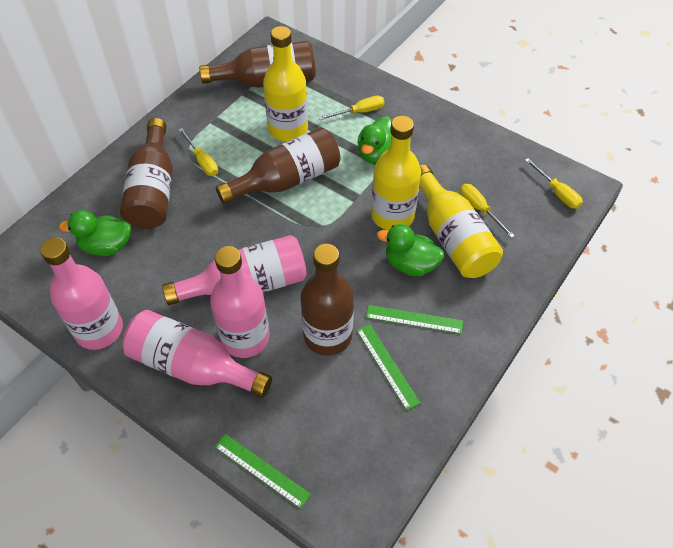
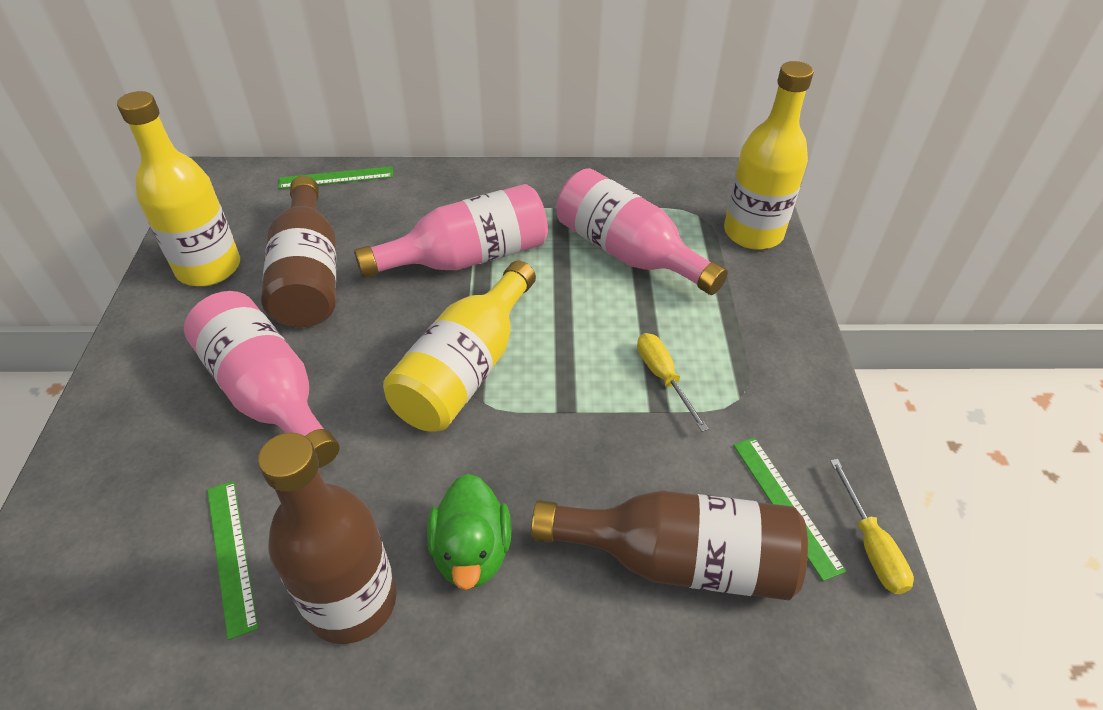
brown bottle: [120,118,173,229] [199,41,316,88] [216,128,341,204] [301,244,354,356] = 4 -> [258,433,397,644] [261,176,336,327] [531,490,808,600] = 3
green duck: [59,210,131,256] [357,116,392,163] [377,224,444,276] = 3 -> [427,474,512,590] = 1
pink bottle: [40,238,123,350] [122,310,272,398] [162,235,307,305] [210,246,270,358] = 4 -> [184,291,340,468] [354,184,548,278] [557,168,728,295] = 3
yellow screwdriver: [179,128,218,176] [319,96,385,120] [460,184,515,238] [525,158,583,209] = 4 -> [637,333,709,432] [830,459,914,594] = 2

